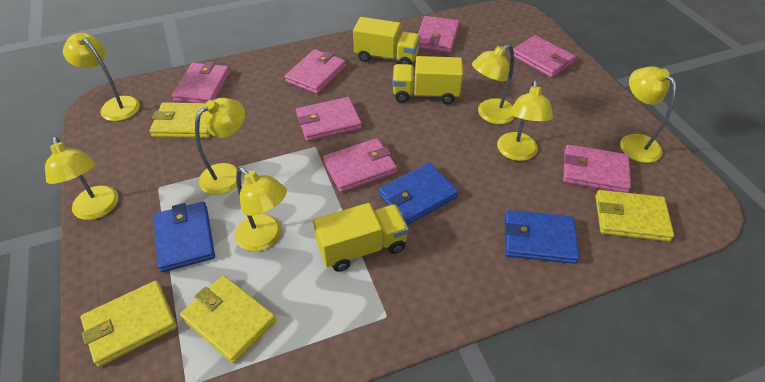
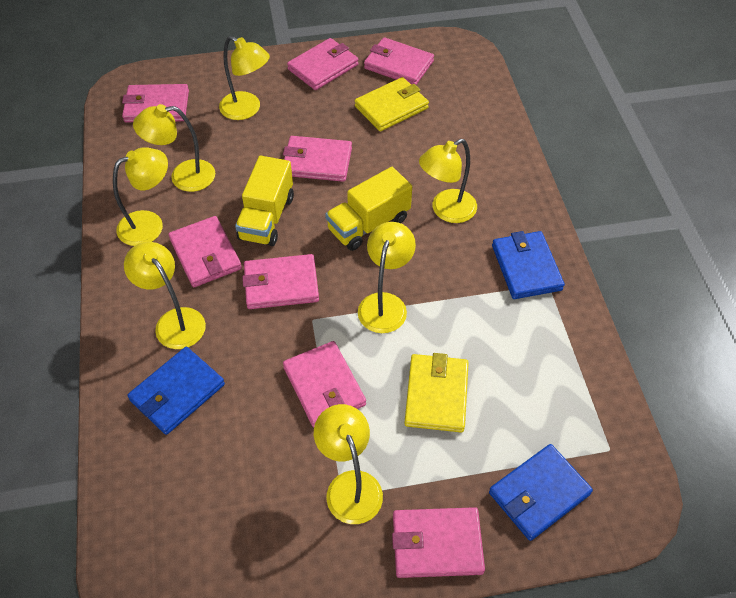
pink wallet: [172,62,230,103] [285,49,346,94] [296,97,362,142] [323,138,397,192] [418,16,459,53] [513,35,576,78] [563,144,631,193] = 7 -> [122,84,189,122] [168,216,242,287] [242,254,319,309] [283,136,352,182] [283,341,366,427] [287,38,359,90] [364,37,434,85] [392,507,485,578] = 8
yellow truck: [313,203,409,272] [353,17,420,65] [392,56,463,104] = 3 -> [235,156,294,246] [325,167,412,251] = 2
yellow wallet: [81,281,177,367] [150,102,210,138] [180,275,276,363] [595,190,674,242] = 4 -> [355,77,429,132] [404,353,469,432] = 2

